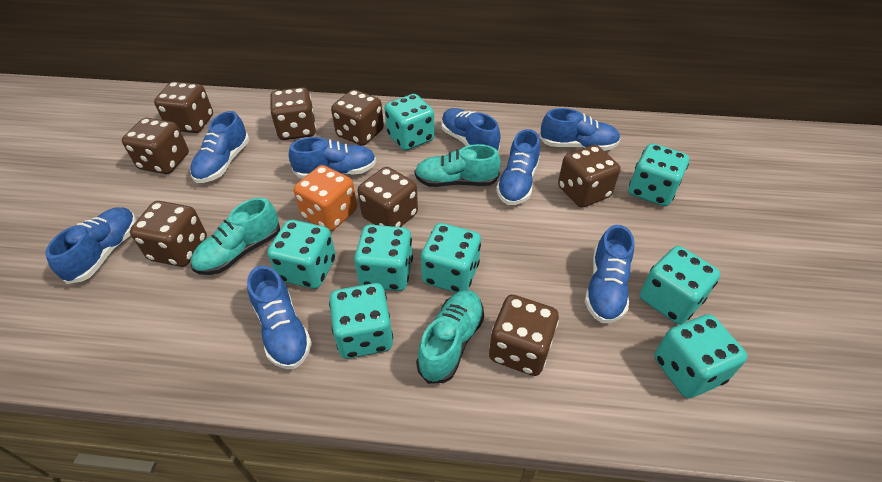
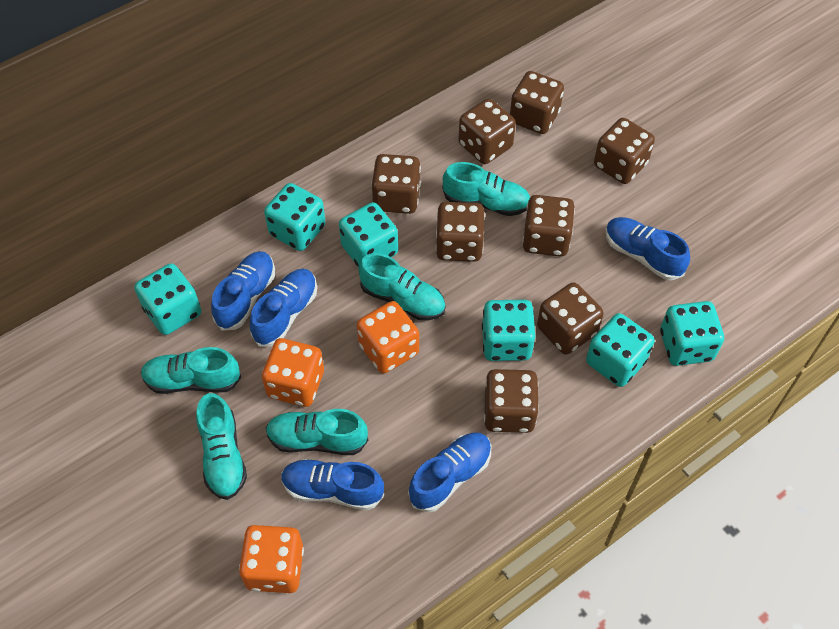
blue shoe: [45,207,136,284] [190,111,249,183] [247,265,312,369] [289,137,376,179] [441,108,501,151] [496,129,540,205] [539,108,620,151] [585,225,634,323] = 8 -> [211,251,275,331] [250,269,317,347] [281,459,384,510] [408,432,491,513] [606,217,690,280] = 5
orange dice: [294,165,357,231] = 1 -> [239,525,304,593] [262,338,324,407] [357,301,419,374] = 3
turquoise dice: [267,220,336,289] [329,283,393,359] [354,224,413,291] [384,94,435,151] [421,223,481,293] [629,143,689,206] [640,246,720,324] [654,314,748,398] = 8 -> [134,263,201,335] [264,183,326,251] [339,202,398,267] [482,300,535,361] [586,313,655,387] [660,301,724,366] = 6
turquoise shoe: [191,198,280,275] [415,144,501,187] [416,290,484,384] = 3 -> [141,347,241,394] [196,393,247,500] [266,409,368,455] [359,253,446,321] [442,162,530,216] = 5

